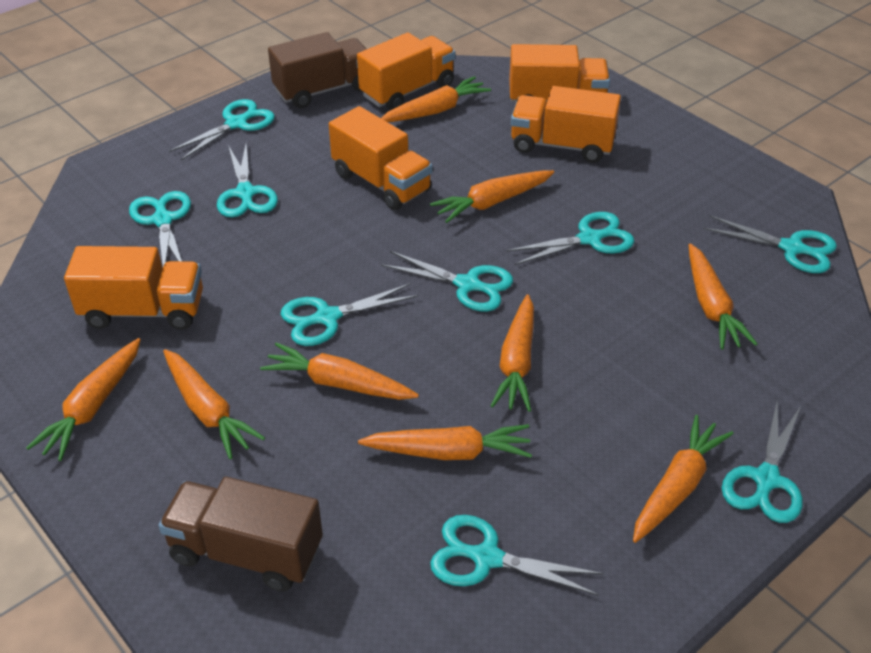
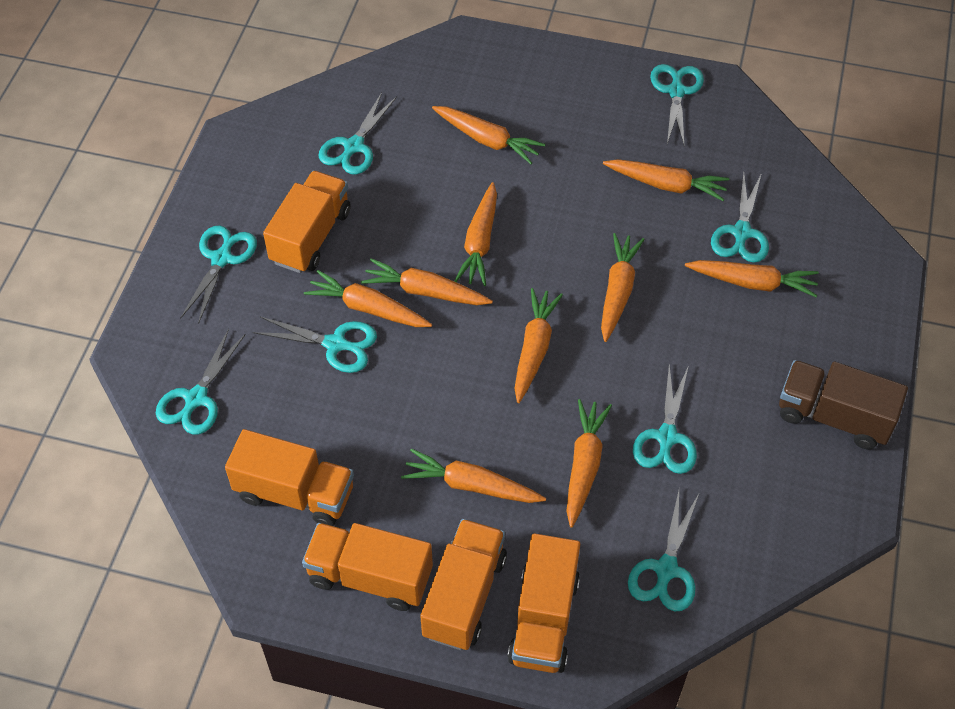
brown truck: [158,477,323,592] [268,32,366,108] = 2 -> [779,360,908,449] = 1
orange carrot: [26,338,141,461] [163,349,265,459] [260,342,419,400] [358,424,532,460] [381,76,491,122] [430,170,554,223] [491,294,534,412] [633,415,734,543] [689,244,757,350] = 9 -> [304,270,432,327] [361,258,493,305] [401,449,546,503] [432,106,545,164] [454,182,497,286] [514,288,563,403] [566,399,612,527] [601,233,645,342] [603,159,729,201] [685,260,819,297] = 10
turquoise scissors: [129,191,191,266] [169,99,275,160] [217,144,278,217] [280,283,418,346] [381,251,513,311] [430,515,604,596] [506,212,634,265] [704,215,837,273] [722,402,803,523] = 9 -> [156,329,246,435] [180,225,257,324] [253,316,377,373] [318,92,397,175] [628,491,700,611] [633,364,697,474] [650,64,704,145] [711,172,769,263] = 8

